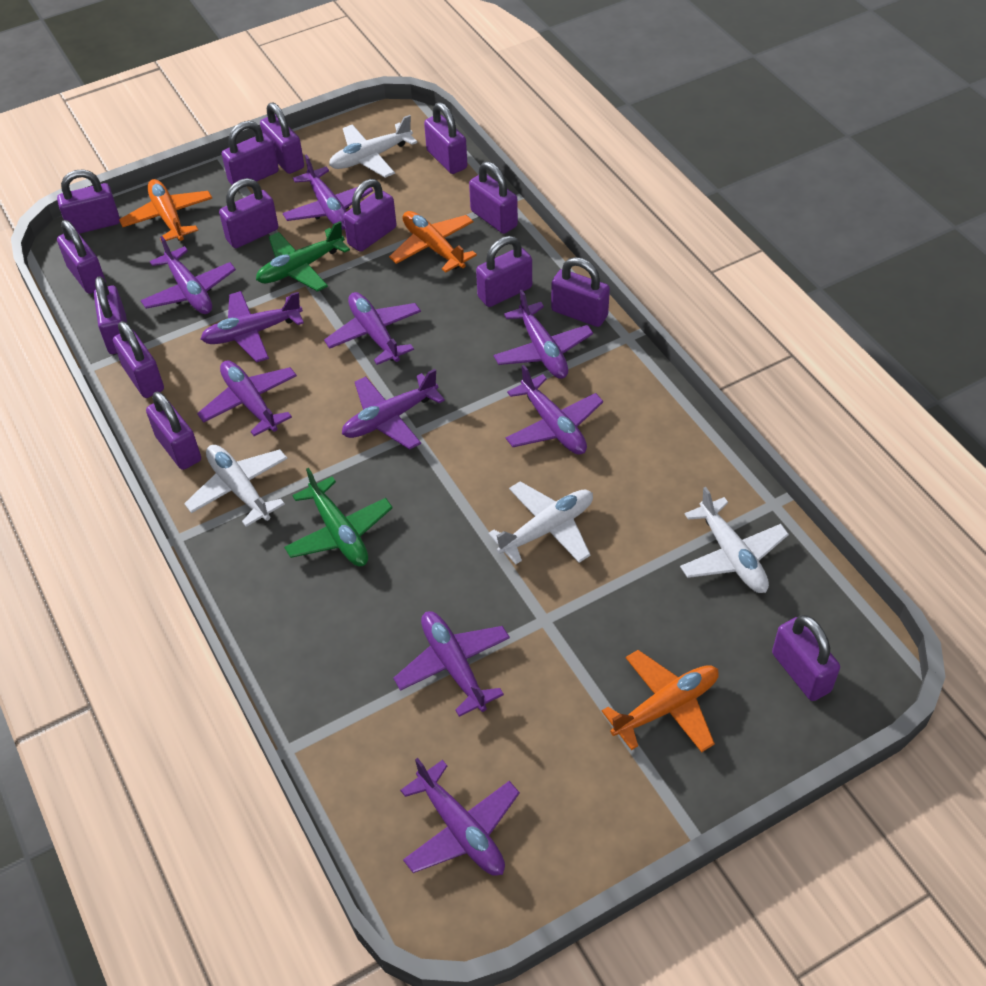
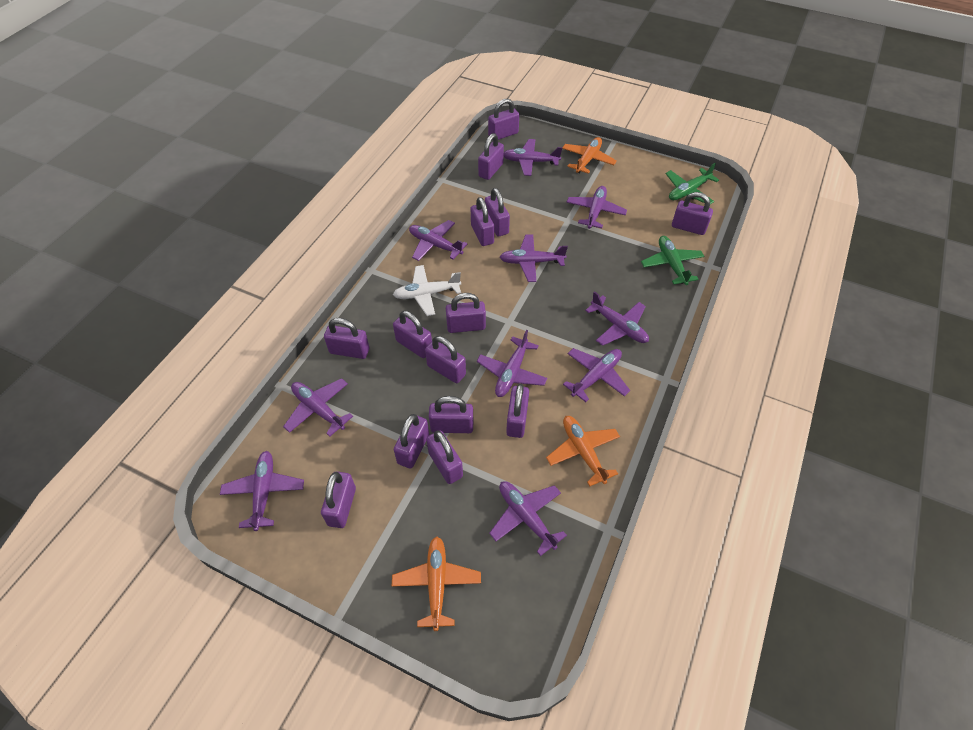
white plane: [184,445,288,527] [329,115,417,178] [488,481,593,564] [680,487,789,593] = 4 -> [393,265,461,316] = 1

